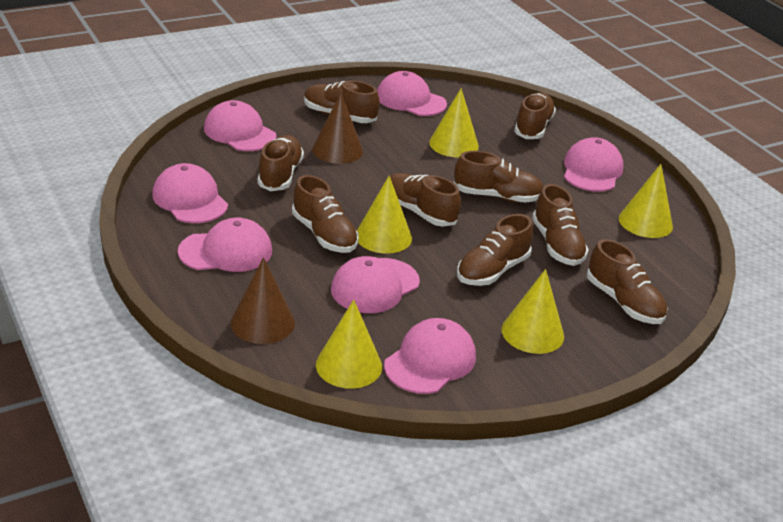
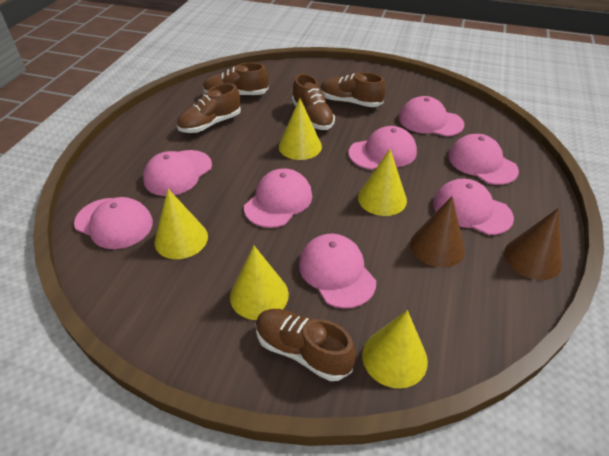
brown shoe: [257,135,304,191] [292,175,359,253] [304,81,380,123] [390,173,461,227] [453,151,543,203] [457,214,533,286] [514,93,556,139] [532,184,589,266] [587,239,668,324] = 9 -> [177,83,241,133] [203,63,269,95] [256,309,356,381] [292,74,335,130] [320,72,386,107] = 5
pink cap: [152,163,228,223] [178,218,272,272] [204,100,276,151] [331,256,420,313] [377,71,447,116] [384,318,476,394] [564,137,623,192] = 7 -> [74,197,153,249] [143,150,212,196] [244,168,312,228] [299,234,376,308] [349,126,417,170] [399,96,464,137] [433,179,514,235] [448,134,519,185] = 8

